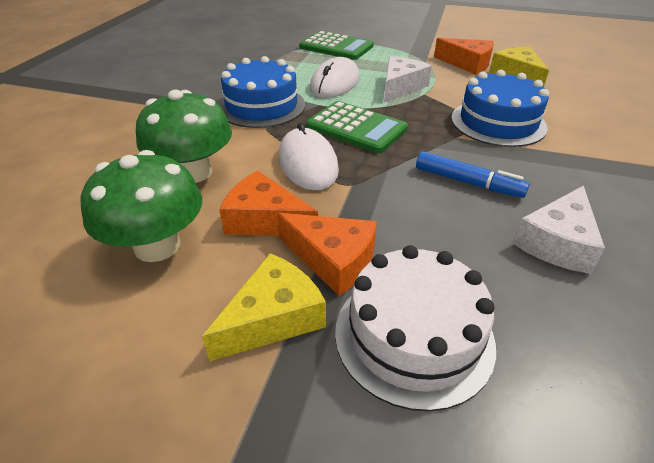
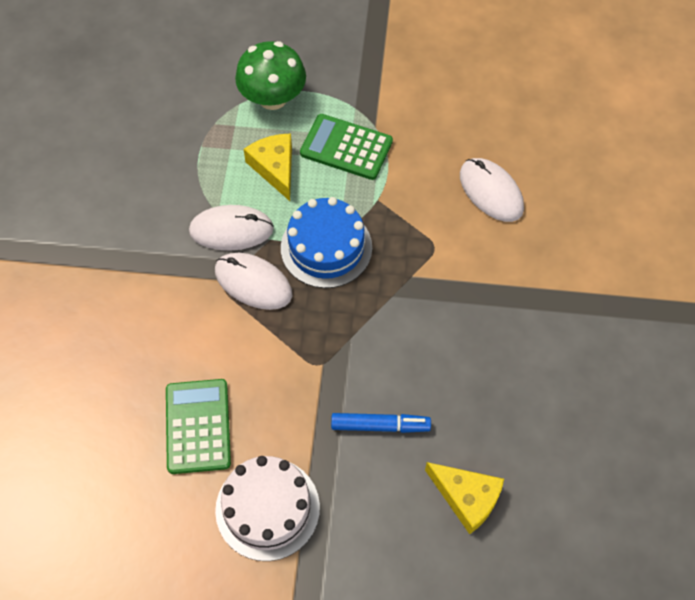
blue cake: [218,56,305,128] [451,70,549,147] = 2 -> [281,197,372,288] = 1
green mushroom: [80,150,202,262] [136,90,232,183] = 2 -> [235,41,306,110] = 1
orange cheese: [219,171,318,236] [277,213,377,296] [434,38,494,75] = 3 -> none = 0
white cheese: [384,56,432,102] [513,186,605,274] = 2 -> none = 0
white mouse: [279,123,339,190] [310,57,360,98] = 2 -> [189,205,274,250] [215,253,292,310] [460,158,524,222] = 3

